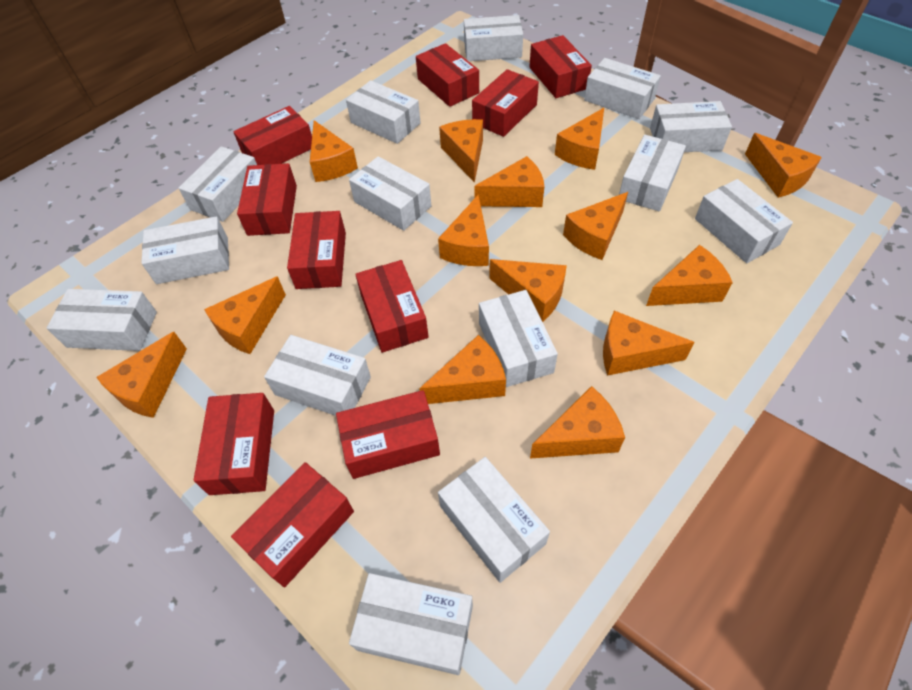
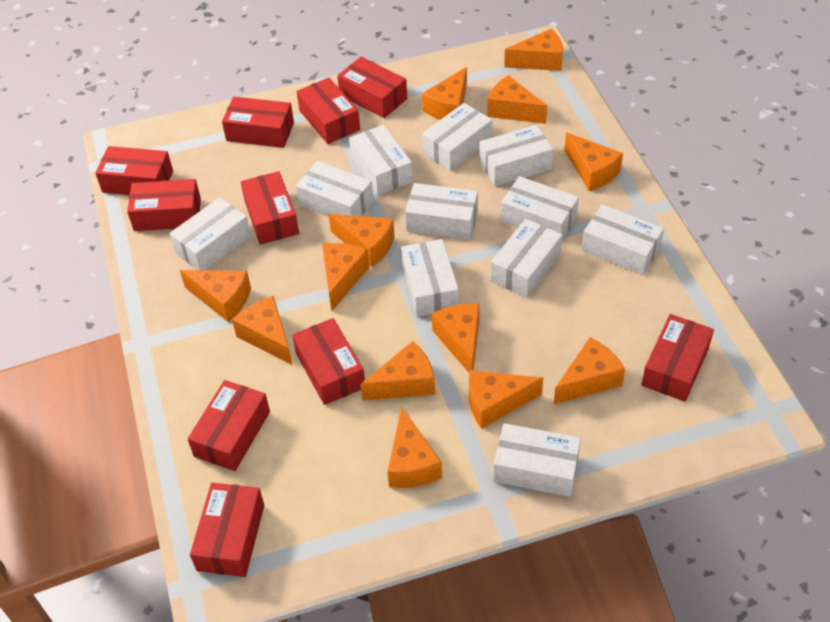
orange cheese: [96,332,187,418] [204,276,286,354] [310,120,358,182] [419,335,506,404] [438,195,489,266] [439,119,483,183] [474,156,544,207] [489,259,567,322] [530,386,625,459] [555,108,604,170] [563,192,628,260] [603,311,695,376] [646,245,733,306] [745,133,822,198] = 14 -> [180,270,251,322] [232,296,292,365] [322,243,369,311] [329,214,395,267] [360,341,435,401] [387,407,442,488] [422,67,467,120] [432,303,480,372] [469,370,543,429] [487,75,547,124] [504,29,563,71] [553,337,625,405] [564,132,623,191] = 13
white box: [47,289,157,351] [141,216,229,284] [179,146,257,222] [264,335,371,416] [346,80,421,144] [349,156,431,231] [349,573,473,675] [438,457,550,583] [464,15,523,61] [479,290,558,387] [584,58,661,119] [619,135,686,211] [650,101,732,152] [695,179,793,263] = 14 -> [169,197,251,270] [296,161,374,217] [349,125,413,195] [401,239,459,317] [405,183,478,240] [422,103,492,171] [479,125,553,186] [491,219,562,298] [493,423,581,497] [501,176,579,240] [582,204,664,275] = 11

